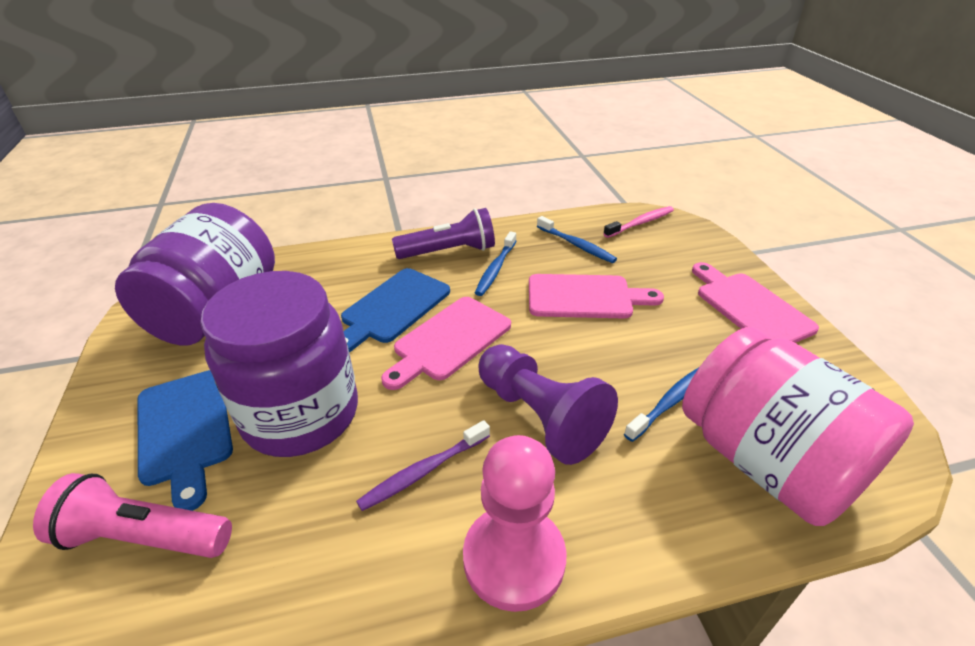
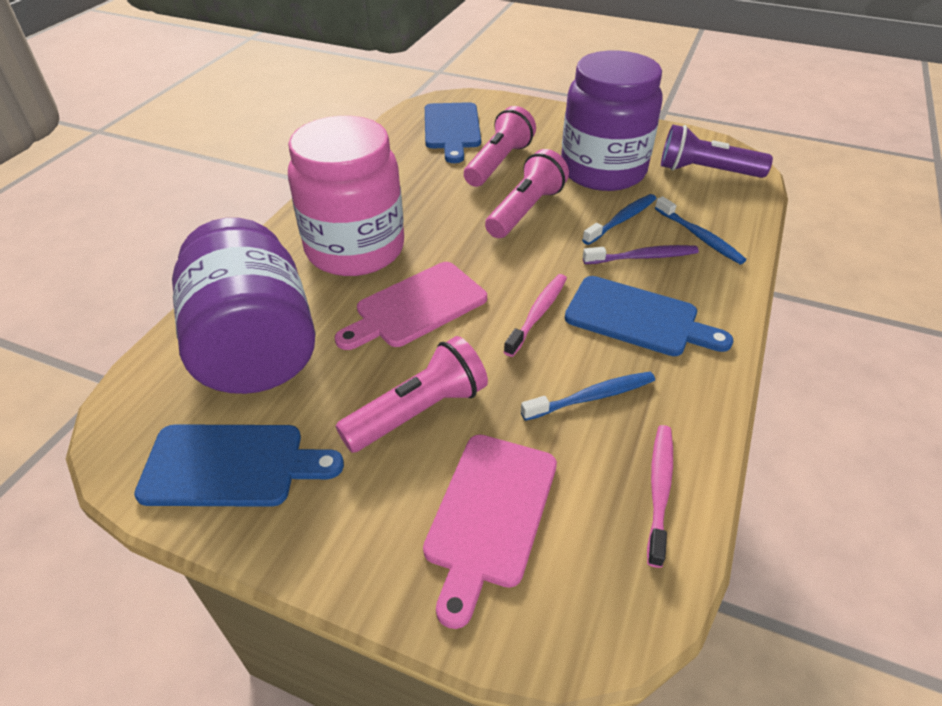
blue cutting board: [138,370,233,511] [341,268,450,352] = 2 -> [134,424,344,507] [425,102,481,163] [565,276,733,356] = 3
pink cutting board: [381,297,511,390] [529,274,664,319] [692,262,819,343] = 3 -> [335,262,487,350] [423,434,557,629] = 2
pink flashlight: [33,473,232,558] = 1 -> [336,336,488,453] [464,106,536,187] [485,149,569,238] = 3
pink pawn: [463,435,567,612] = 1 -> none = 0
pink toothbrush: [603,206,674,238] = 1 -> [504,274,567,357] [647,425,673,568] = 2
purple pawn: [479,344,618,465] = 1 -> none = 0

